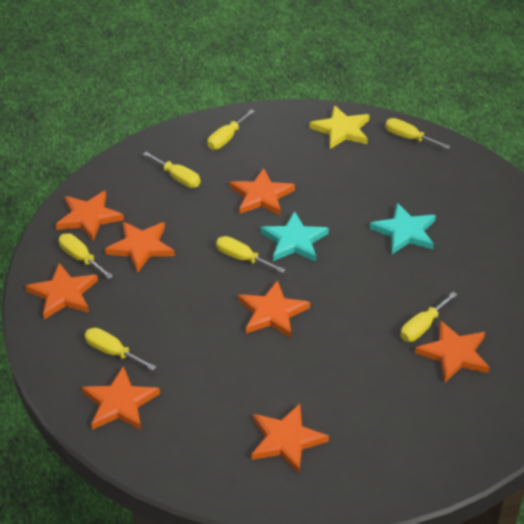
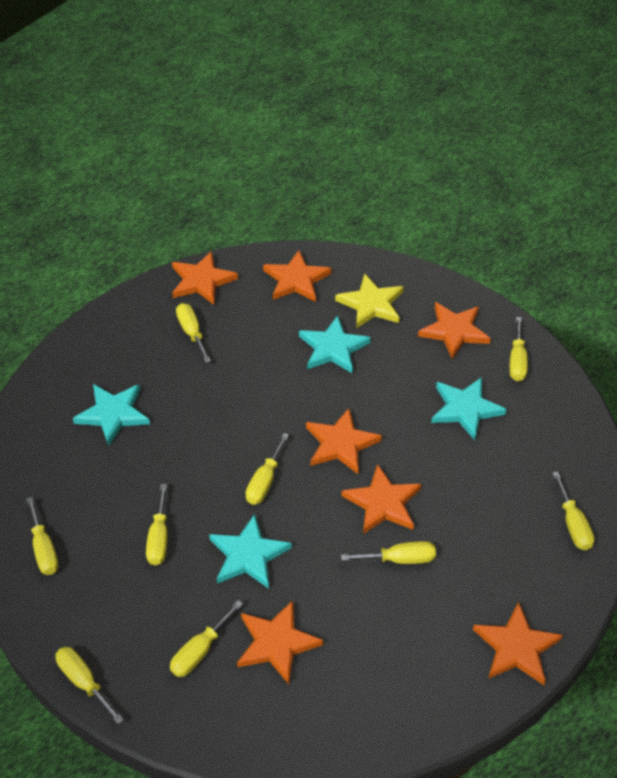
orange star: [26,263,98,319] [56,190,124,241] [82,366,160,430] [105,222,175,273] [230,168,295,216] [238,280,310,338] [251,404,329,474] [415,320,490,382] = 8 -> [172,251,238,305] [237,600,323,684] [263,250,331,302] [306,408,382,474] [342,464,421,534] [418,302,491,359] [473,602,563,685] = 7
turquoise star: [260,211,329,262] [369,203,436,254] = 2 -> [73,384,150,446] [209,514,292,589] [299,315,371,374] [431,377,507,440] = 4
yellow screwdriver: [59,233,113,279] [85,328,157,370] [143,152,200,188] [208,109,255,150] [216,236,286,273] [385,118,450,149] [401,292,457,342] = 7 -> [26,497,58,575] [55,647,124,724] [146,484,167,565] [170,600,243,677] [176,303,211,363] [246,433,289,505] [341,541,436,564] [509,317,528,381] [552,472,594,550] = 9

